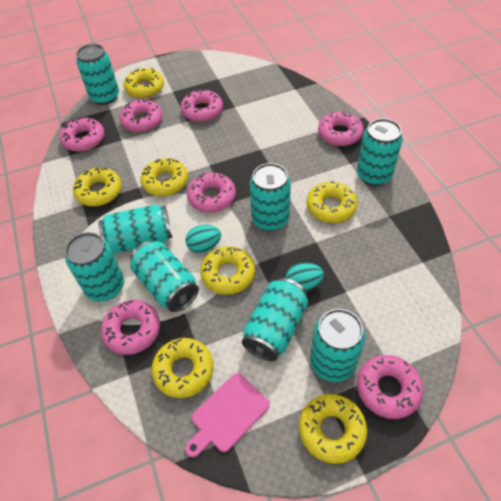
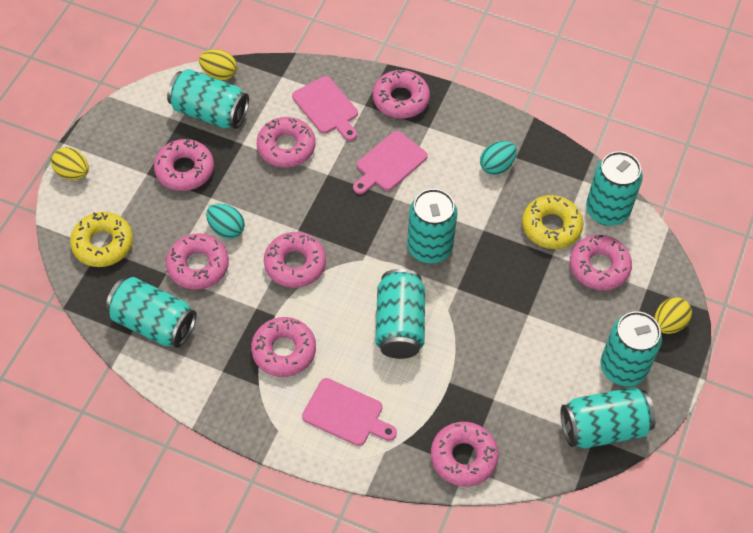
pink cutting board: [185,373,270,457] = 1 -> [292,76,358,141] [302,378,397,446] [353,131,428,194] = 3
pink donut: [60,117,104,152] [101,300,160,355] [120,99,163,132] [181,89,223,122] [187,173,236,213] [318,110,363,146] [357,355,423,419] = 7 -> [154,138,214,191] [166,233,229,290] [251,317,316,377] [257,117,315,168] [264,232,326,288] [373,70,430,119] [431,422,499,487] [570,235,632,291] = 8
turquoise can: [65,232,124,302] [76,44,119,105] [98,205,172,254] [130,241,199,312] [242,278,308,361] [250,163,291,231] [310,309,365,382] [357,119,403,186] = 8 -> [106,277,197,348] [167,69,249,129] [376,269,425,359] [407,189,458,263] [561,387,656,449] [586,151,643,226] [601,311,662,386] = 7
yellow donut: [73,167,122,206] [124,68,164,98] [140,158,188,196] [151,338,214,398] [200,246,255,295] [299,394,367,464] [307,181,357,223] = 7 -> [70,212,133,267] [522,195,584,249] = 2
yellow egg: none = 0 -> [51,147,89,180] [199,49,237,80] [654,297,692,334] = 3

